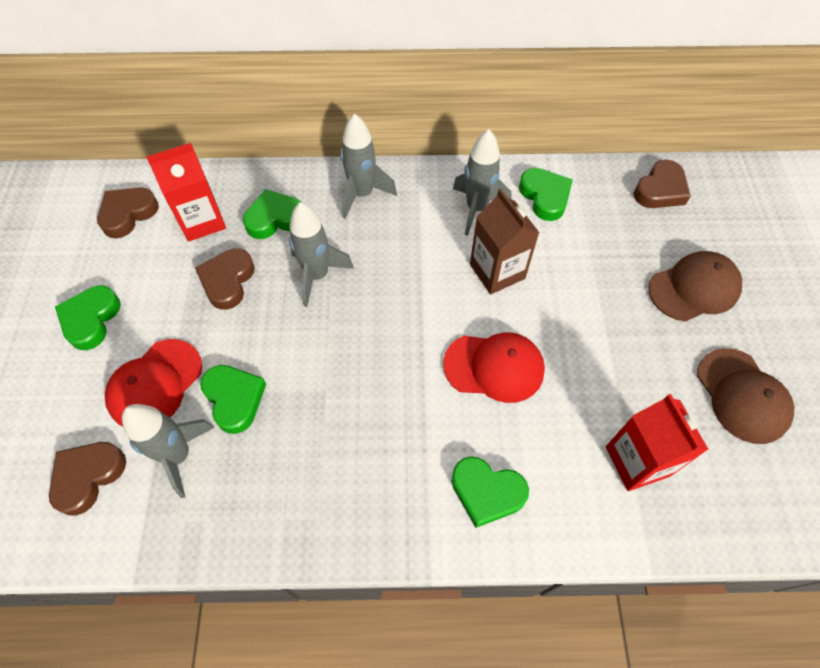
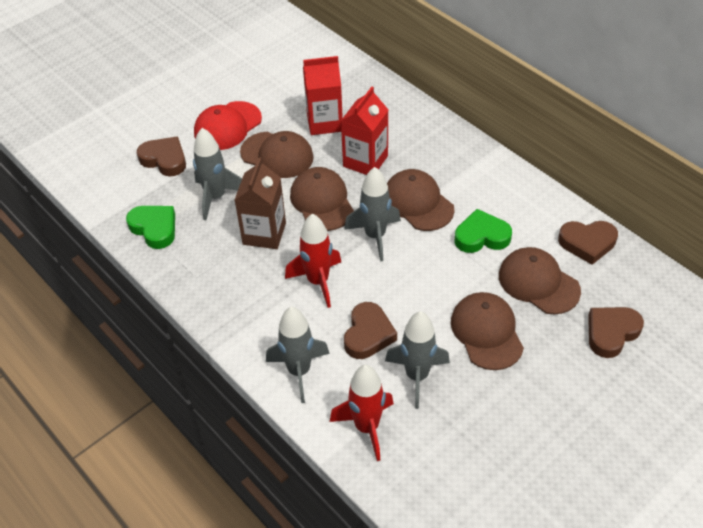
brown cap: [648,251,742,322] [697,348,794,444] = 2 -> [240,131,314,178] [290,167,354,231] [387,169,455,231] [451,292,524,370] [499,247,581,315] = 5
green heart: [55,286,121,350] [200,365,266,434] [243,189,302,239] [451,456,529,528] [519,168,573,221] = 5 -> [126,206,175,249] [455,209,512,253] = 2
red cap: [105,339,202,427] [443,332,545,403] = 2 -> [194,101,262,150] = 1
red rocket: none = 0 -> [285,214,341,308] [330,365,394,461] = 2

